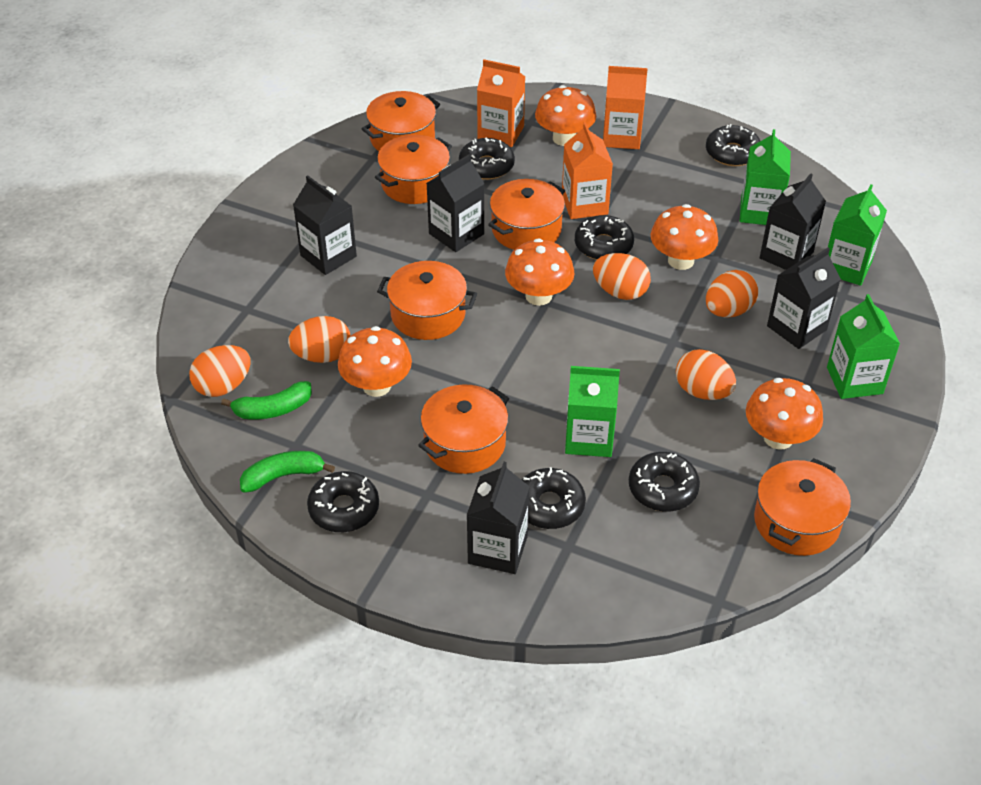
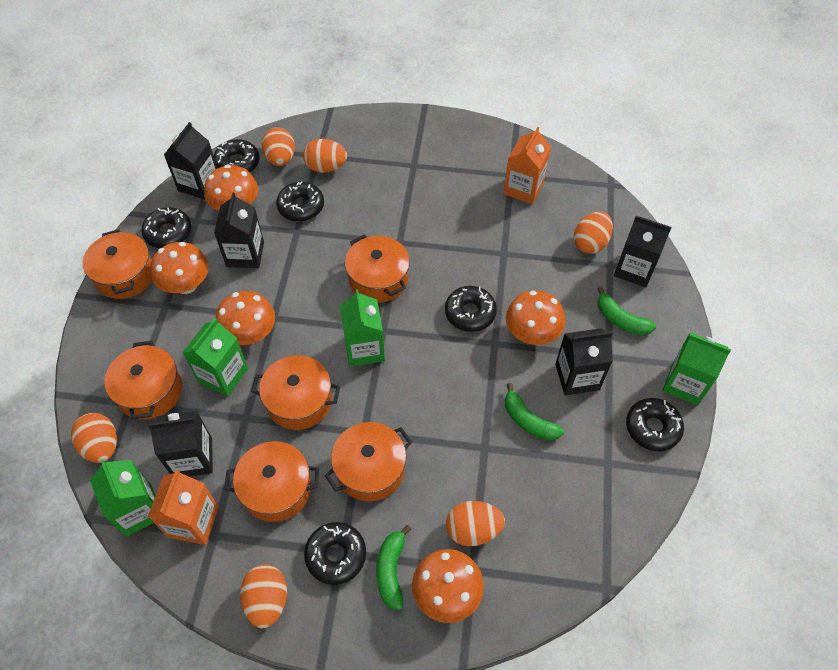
green banana: [221,381,312,420] [240,451,335,493] = 2 -> [376,525,411,610] [505,383,564,441] [597,287,656,335] = 3
orange carton: [477,59,525,147] [562,122,613,219] [603,66,648,149] = 3 -> [148,470,219,545] [504,127,551,204] = 2
orange egg: [189,345,250,397] [288,316,351,363] [593,253,651,300] [676,349,736,400] [706,270,758,318] = 5 -> [71,413,117,463] [240,564,287,628] [261,127,295,166] [303,139,347,173] [446,501,505,546] [574,212,613,254] = 6

